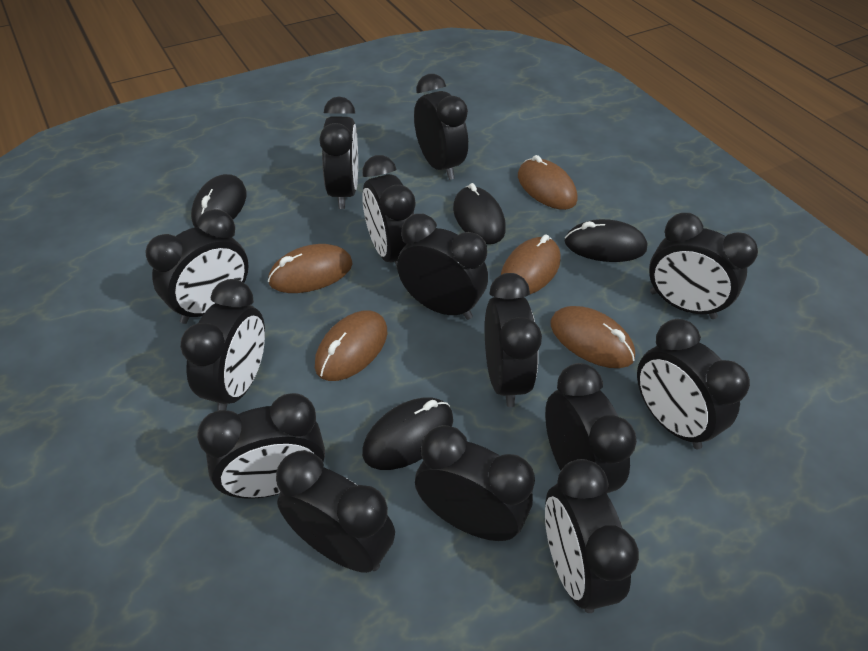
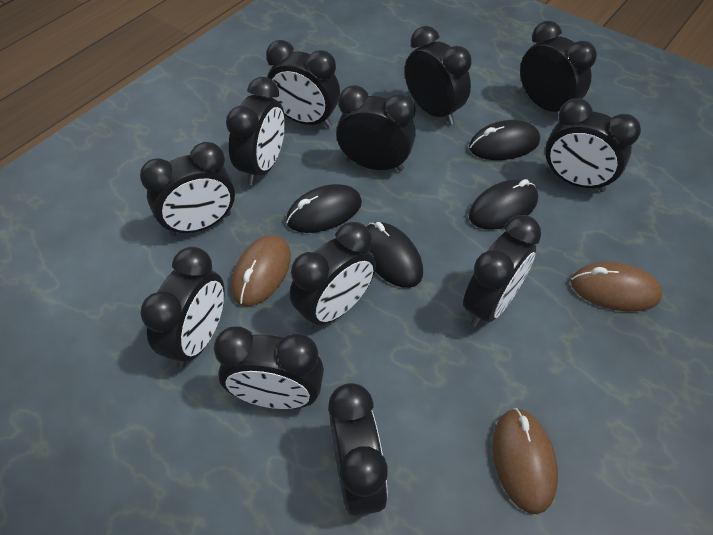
black clock: [145,209,249,324] [180,279,265,411] [197,393,325,499] [276,451,395,573] [319,96,358,209] [362,155,416,271] [397,214,488,320] [414,74,468,180] [415,425,535,541] [485,273,542,407] [545,363,637,494] [545,459,639,613] [637,319,750,449] [649,213,758,319] = 14 -> [140,142,235,236] [140,247,225,368] [214,326,324,409] [226,77,285,185] [266,40,340,128] [290,222,376,329] [328,383,388,517] [336,85,416,171] [405,26,472,124] [463,215,541,327] [520,21,597,112] [545,98,641,192] = 12
brown mouse: [268,244,353,293] [315,310,387,381] [501,234,561,294] [518,155,577,210] [550,306,635,368] = 5 -> [231,235,291,306] [493,408,558,514] [571,262,663,312] = 3

